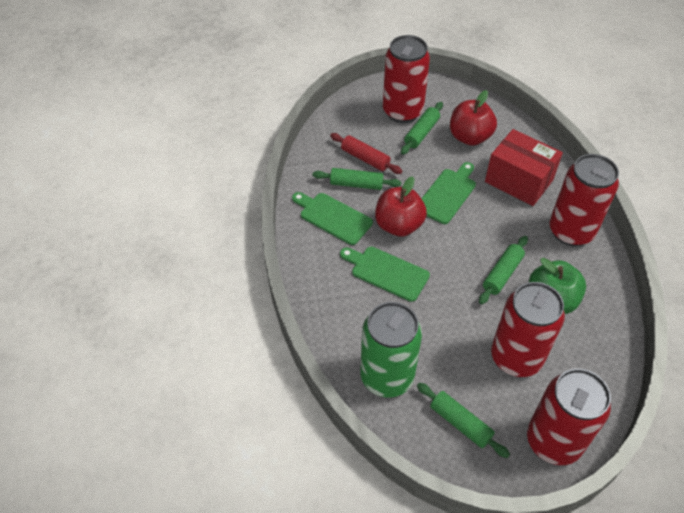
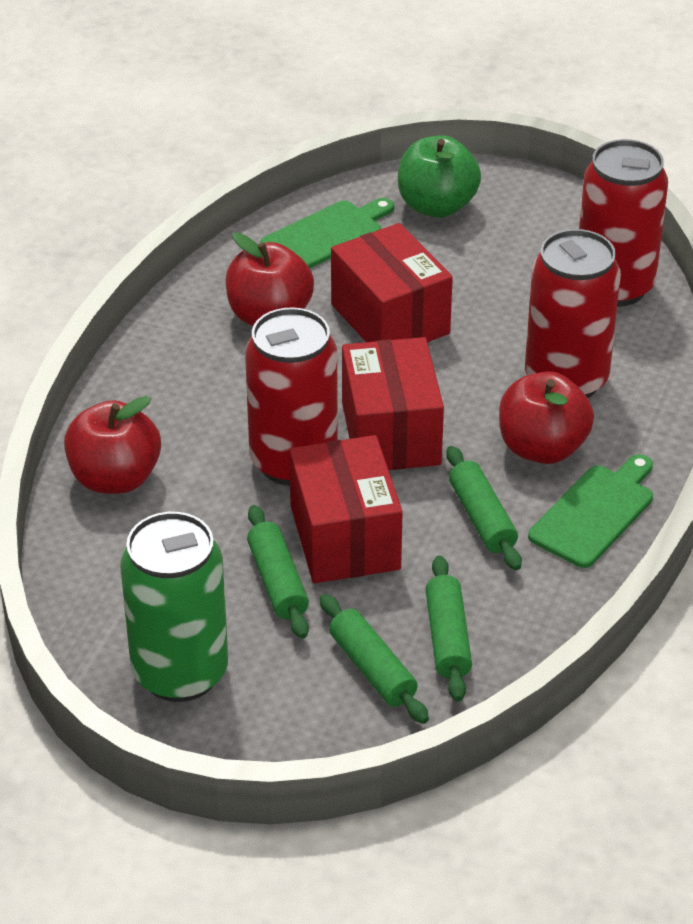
green cutting board: [292,192,373,245] [340,247,430,302] [421,162,476,224] = 3 -> [260,198,394,269] [528,454,653,568] = 2
red apple: [375,176,427,237] [450,90,497,146] = 2 -> [64,396,161,494] [226,232,314,326] [499,371,594,464] = 3
red box: [485,129,563,206] = 1 -> [289,435,403,583] [331,223,453,342] [342,337,444,470] = 3
red can: [383,35,430,123] [491,282,565,377] [527,368,611,465] [549,154,619,246] = 4 -> [245,307,338,486] [525,229,621,398] [579,139,668,307] = 3
red rolling pin: [330,133,402,174] = 1 -> none = 0

